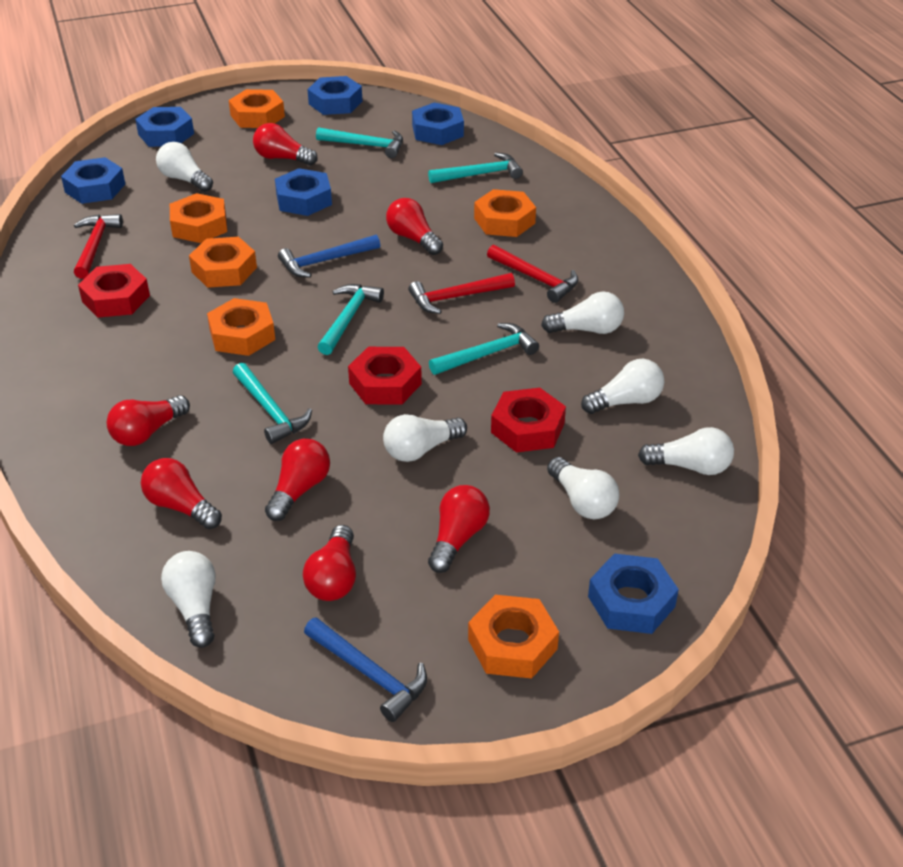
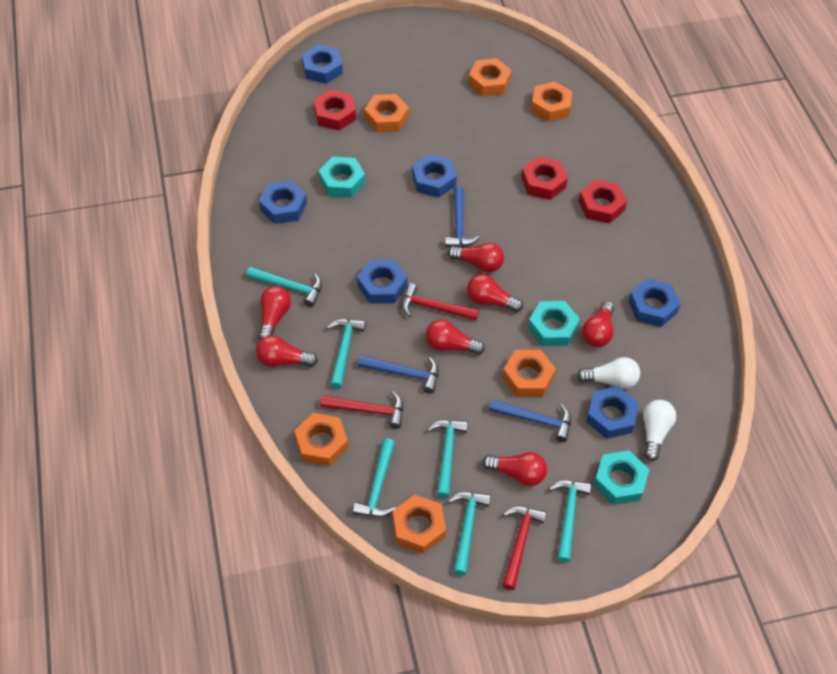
blue hammer: [278,235,380,277] [304,617,427,722] = 2 -> [358,355,439,393] [445,186,480,247] [489,399,571,442] = 3
turquoise hammer: [233,363,312,444] [316,127,403,158] [318,284,384,355] [428,152,523,183] [429,323,539,375] = 5 -> [246,267,322,307] [327,319,366,389] [353,438,396,518] [427,420,468,498] [448,492,491,576] [549,480,591,563] = 6
turquoise nut: none = 0 -> [319,156,365,198] [528,301,580,346] [593,451,649,505] = 3
white light bulb: [156,142,213,192] [161,551,216,648] [383,414,467,462] [541,291,624,334] [547,457,619,519] [581,359,664,414] [638,427,734,475] = 7 -> [576,357,640,389] [643,400,676,461] = 2

